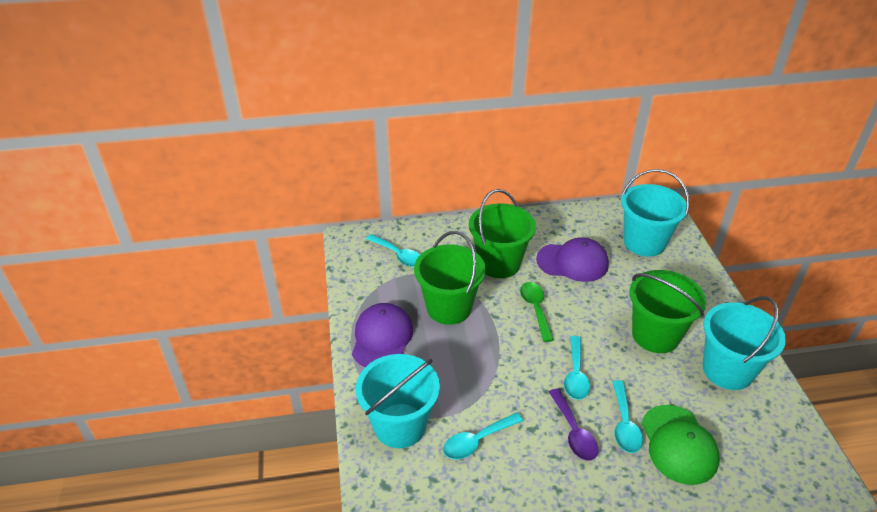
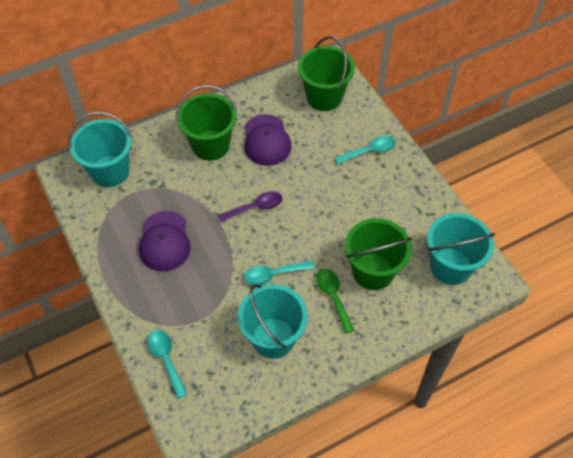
green cap: [641,405,720,485] = 1 -> none = 0
turquoise spoon: [366,234,420,267] [443,412,523,459] [564,336,590,400] [612,380,643,453] = 4 -> [148,329,187,399] [244,260,314,285] [334,136,396,164] = 3

